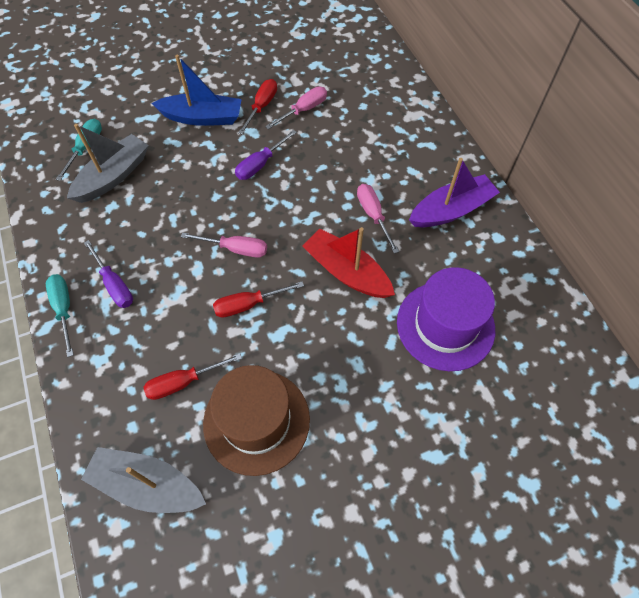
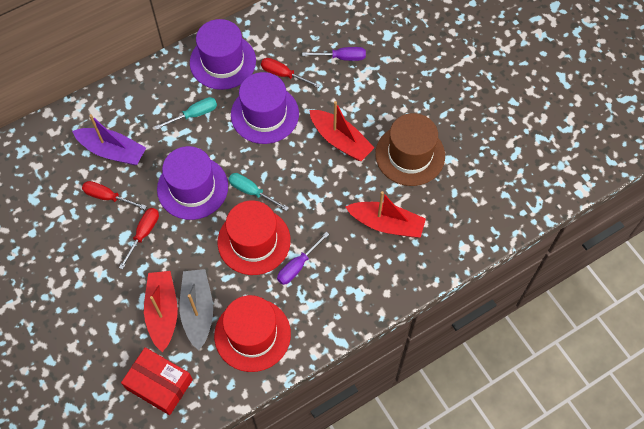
blue boat: [151,55,242,126] = 1 -> none = 0
grey boat: [67,124,149,203] [81,447,206,513] = 2 -> [180,269,213,350] = 1
pink screwdriver: [181,232,267,258] [265,86,327,129] [357,184,399,254] = 3 -> none = 0
purple hat: [397,267,495,371] = 1 -> [157,146,228,220] [190,19,256,90] [231,72,299,144] = 3
red boat: [303,227,395,298] = 1 -> [144,271,178,352] [309,101,375,161] [345,191,426,238] = 3
red box: none = 0 -> [121,347,193,415] = 1
red hat: none = 0 -> [214,295,291,372] [218,200,291,275] = 2

